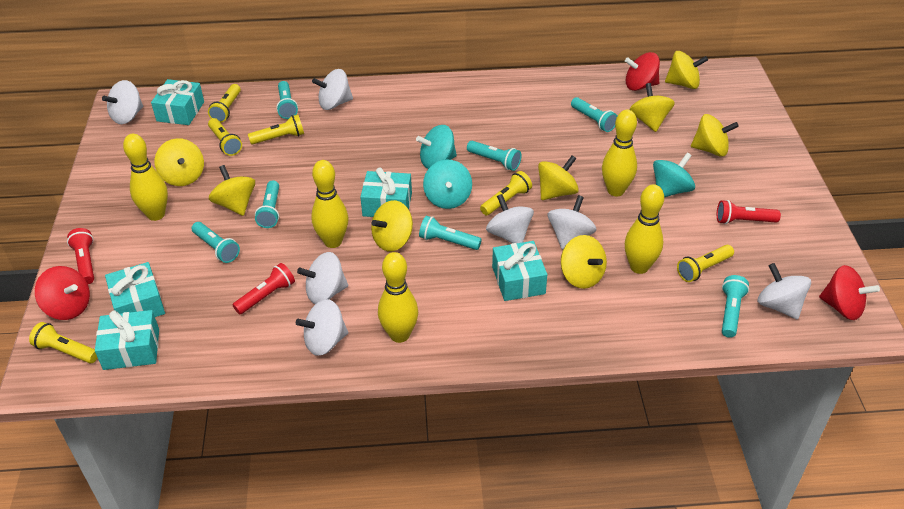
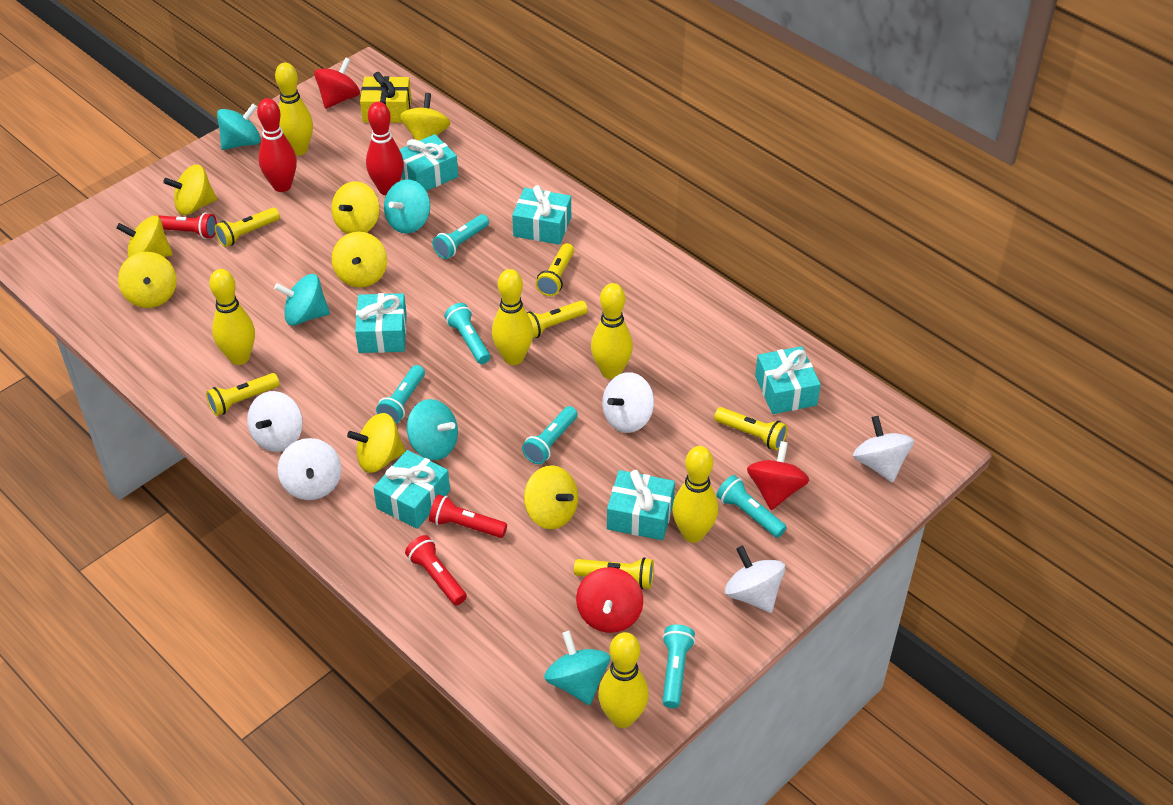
red bowling pin: none = 0 -> [257,98,297,192] [366,102,404,195] = 2
turquoise flashlight: [192,222,240,263] [255,180,279,228] [276,81,298,119] [419,216,482,250] [467,141,522,171] [571,97,617,132] [722,275,749,338] = 7 -> [376,365,425,424] [432,214,489,259] [444,303,490,364] [522,406,578,464] [662,624,695,708] [716,475,787,538] = 6
turquoise gift: [95,310,159,370] [105,262,165,317] [151,79,204,125] [360,167,412,217] [492,241,547,301] = 5 -> [355,293,407,353] [373,450,450,529] [399,134,458,191] [512,185,571,245] [607,470,675,540] [755,346,821,414] = 6
turquoise spinning top: [416,125,457,169] [423,160,472,209] [653,153,695,197] = 3 -> [217,103,261,150] [274,274,330,326] [384,179,430,234] [407,399,458,460] [544,631,610,705] = 5
white spinning top: [102,80,143,124] [296,299,348,356] [297,252,348,304] [312,69,353,110] [486,194,534,243] [548,195,596,250] [757,263,811,320] = 7 -> [247,391,303,452] [278,438,341,500] [602,372,654,433] [725,546,785,613] [853,416,914,483] = 5
yellow bowling pin: [123,134,168,221] [311,160,348,248] [378,252,418,343] [602,110,637,197] [625,184,664,274] = 5 -> [209,269,255,365] [275,63,313,156] [492,269,533,365] [591,283,633,379] [598,632,649,728] [672,446,718,543] = 6
yellow gift: none = 0 -> [360,72,411,123] = 1

